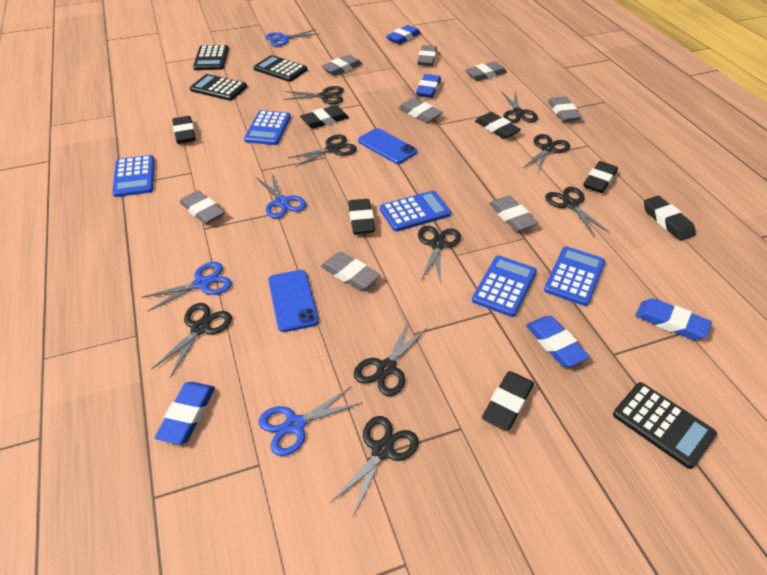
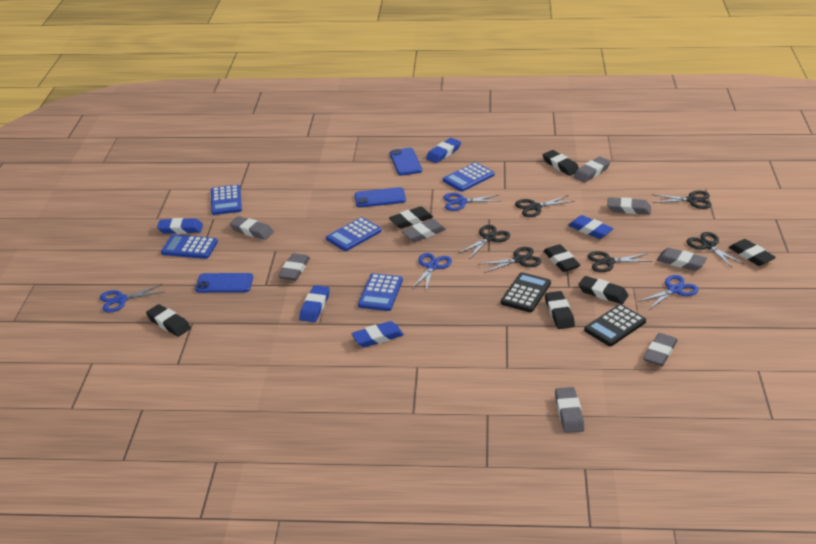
black calculator: [190,74,247,101] [193,45,229,70] [254,55,307,82] [613,382,717,469] = 4 -> [501,272,551,312] [584,304,646,346] = 2
black scissors: [152,303,232,378] [283,86,344,104] [288,135,357,167] [330,416,419,516] [354,322,427,396] [418,226,461,283] [501,90,538,123] [523,134,570,173] [545,187,610,237] = 9 -> [459,225,510,259] [478,247,541,273] [515,195,574,217] [588,251,653,272] [652,190,712,209] [687,232,744,268] = 6
blue phone: [268,270,319,332] [358,128,417,164] = 2 -> [195,273,253,293] [355,187,406,207] [390,148,422,176] = 3

